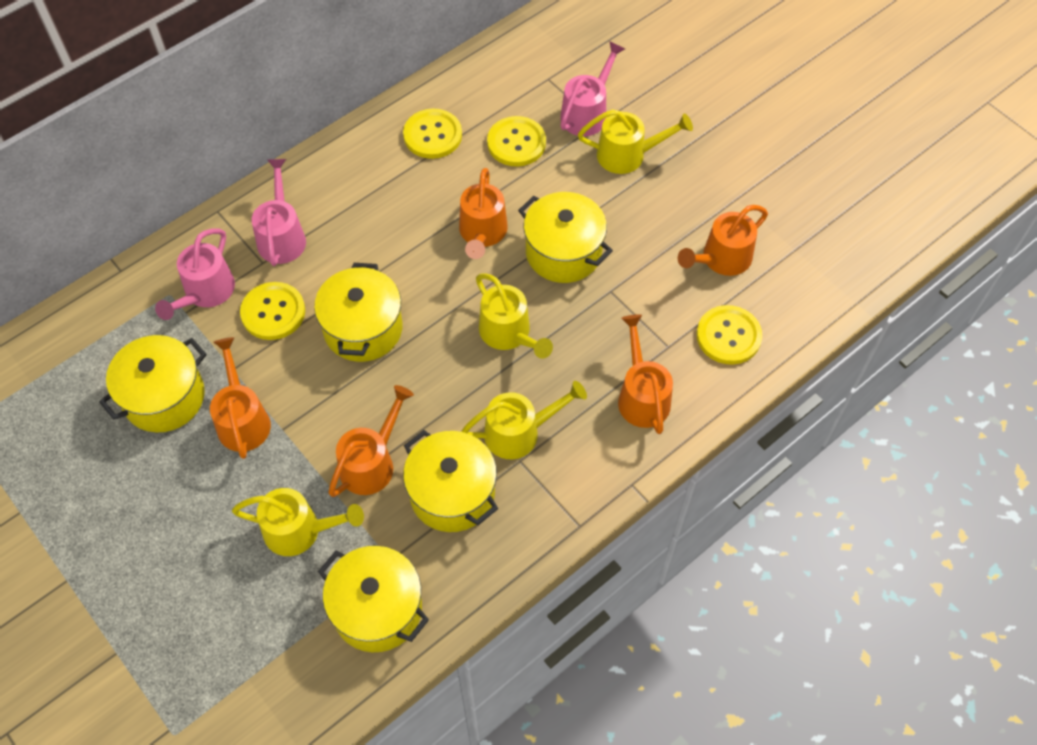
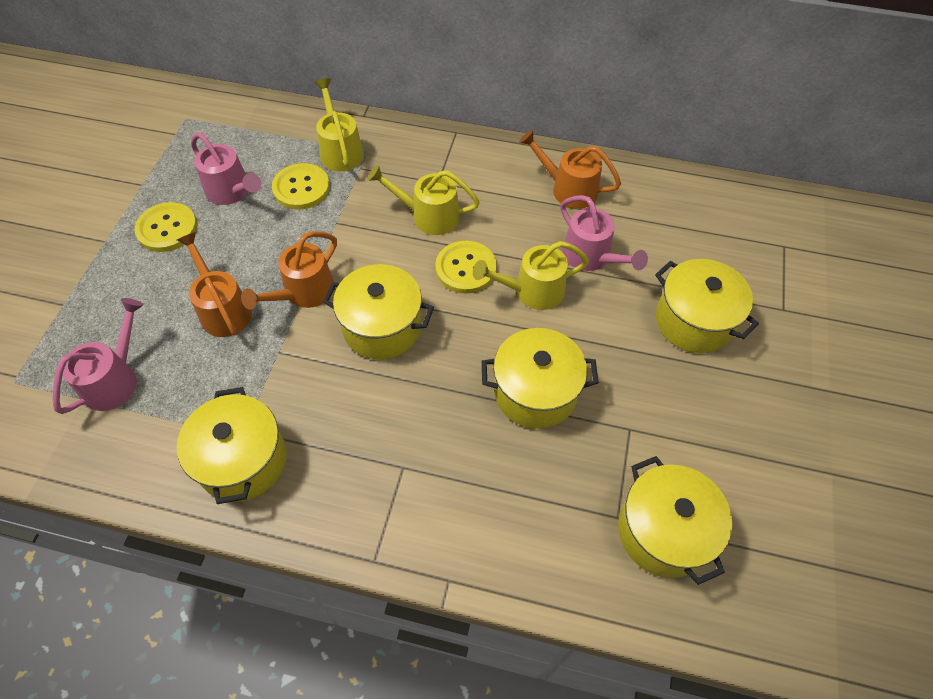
orange watering can: [210,337,271,459] [328,385,414,497] [459,168,508,259] [618,314,673,434] [678,205,768,276] = 5 -> [177,232,252,337] [241,231,337,309] [519,130,621,209] = 3
yellow button: [240,282,305,340] [403,109,462,159] [487,116,546,166] [697,305,762,365] = 4 -> [134,202,197,252] [272,163,330,210] [435,241,497,294] = 3
yellow watering can: [232,488,364,556] [461,381,587,459] [476,273,553,359] [578,109,693,174] = 4 -> [314,78,364,172] [368,165,480,235] [473,241,589,310] = 3

